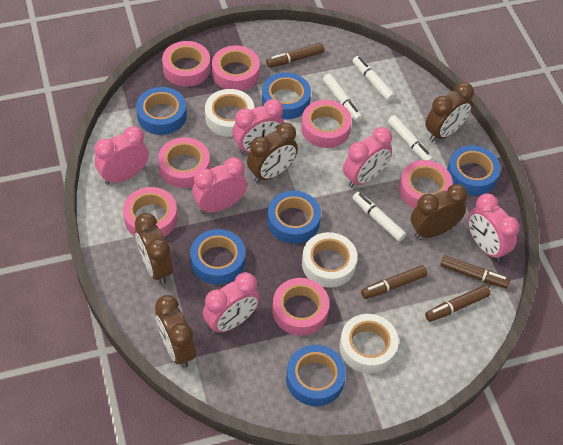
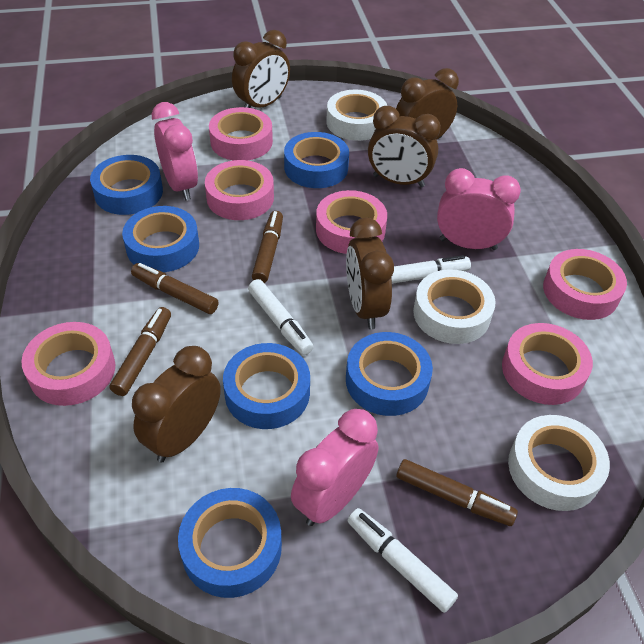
pink clock: [94,126,149,185] [192,157,247,214] [203,272,260,334] [233,99,284,155] [343,127,392,188] [468,193,519,262] = 6 -> [152,102,198,201] [291,409,379,526] [437,168,521,250] = 3
pink tape: [123,187,178,237] [158,137,210,188] [162,41,211,87] [212,46,260,91] [272,278,329,336] [301,100,352,148] [399,160,453,209] = 7 -> [21,322,115,406] [205,160,274,220] [209,107,273,160] [316,190,387,254] [502,323,593,405] [543,249,627,320] = 6
white marker: [323,74,362,122] [352,192,406,242] [353,56,395,102] [388,115,434,161] = 4 -> [248,279,314,355] [347,508,458,613] [391,255,471,284] = 3

